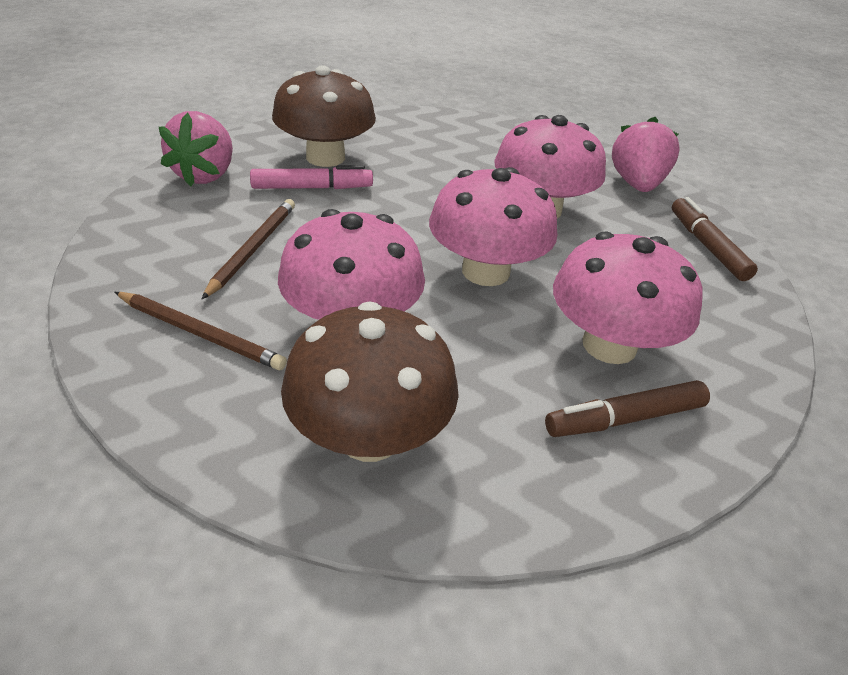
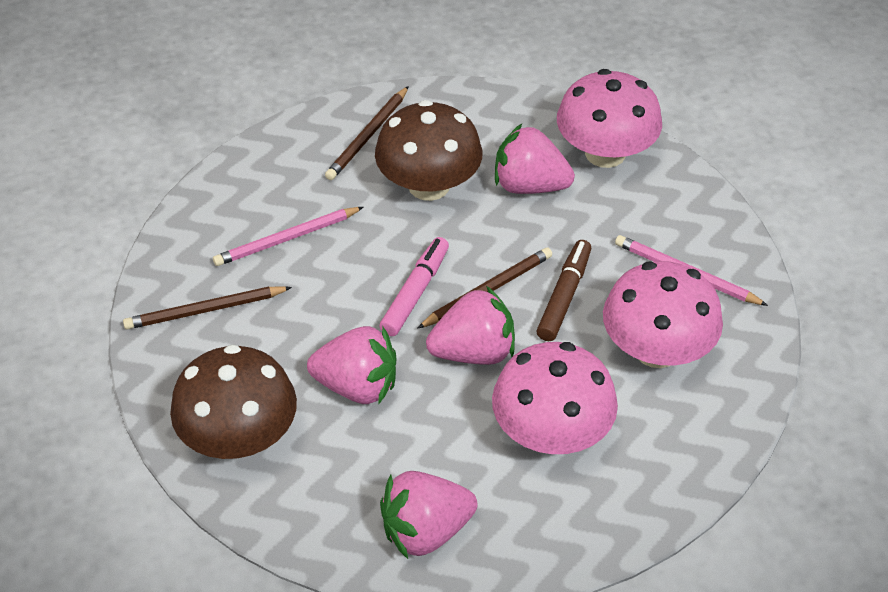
brown marker: [545,380,710,437] [672,197,758,281] = 2 -> [536,240,591,341] = 1
brown pencil: [115,292,287,370] [202,199,295,299] = 2 -> [123,286,292,330] [325,86,409,180] [417,248,552,329] = 3
pink mushroom: [278,209,425,320] [429,167,557,286] [494,115,606,218] [553,231,703,364] = 4 -> [492,342,618,454] [557,69,662,168] [603,261,723,368] = 3
pink pencil: none = 0 -> [213,207,363,266] [615,235,768,306] = 2
pink strawberry: [159,111,233,187] [612,117,680,192] = 2 -> [307,326,396,405] [380,471,478,559] [426,286,515,365] [495,124,575,194] = 4

